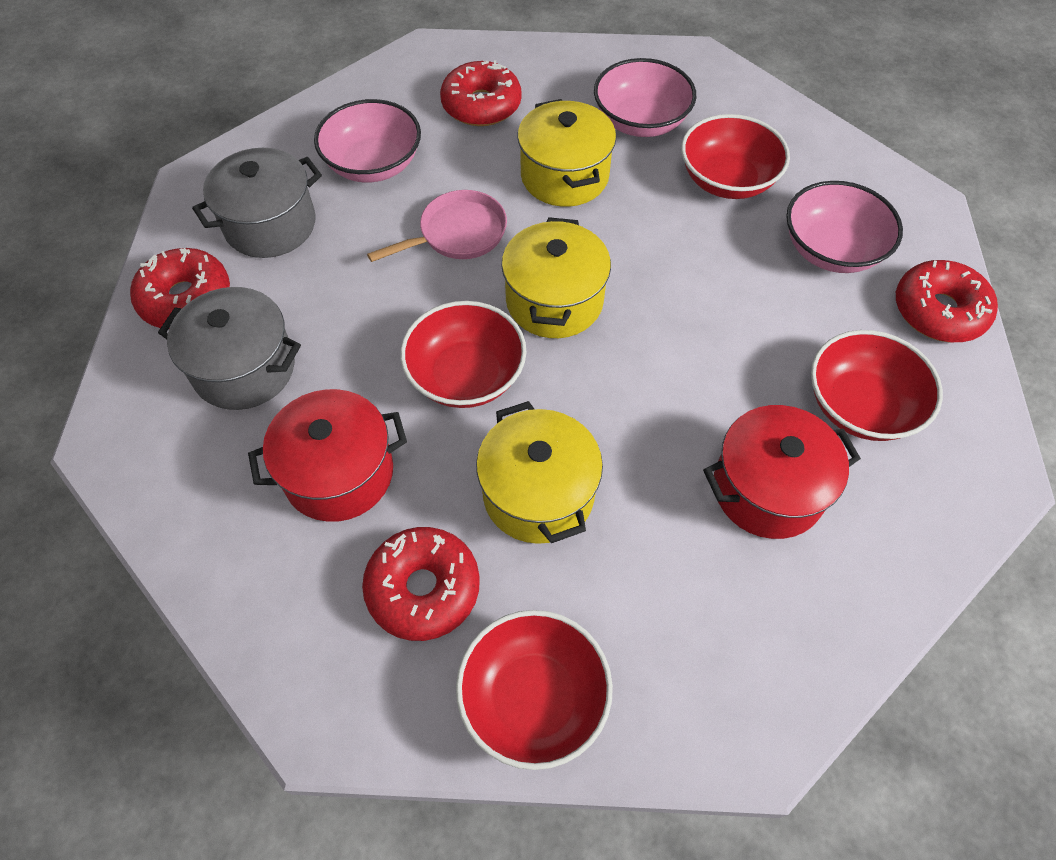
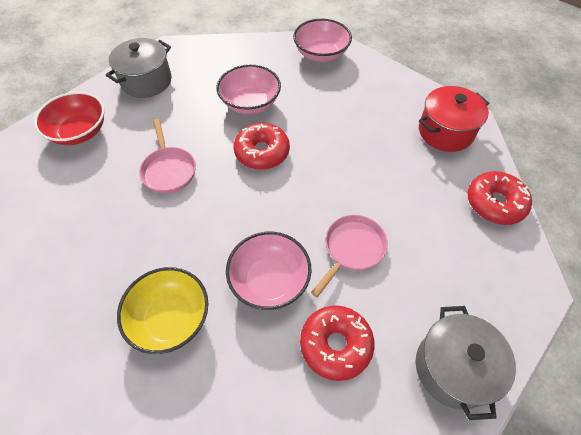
pink pan: [367,190,507,262] = 1 -> [139,119,196,193] [311,215,388,297] = 2
red bowl: [400,301,527,408] [456,610,613,770] [681,114,790,199] [811,330,943,441] = 4 -> [34,92,105,145] = 1
red donut: [130,248,230,328] [362,527,480,641] [440,60,522,126] [896,260,998,342] = 4 -> [234,123,290,170] [300,305,374,381] [467,171,532,225] = 3
red pot: [248,389,407,522] [703,405,861,539] = 2 -> [419,86,489,152] = 1
yellow bowl: none = 0 -> [117,267,208,354] = 1
yellow pot: [476,401,603,544] [501,217,611,338] [518,99,616,207] = 3 -> none = 0

